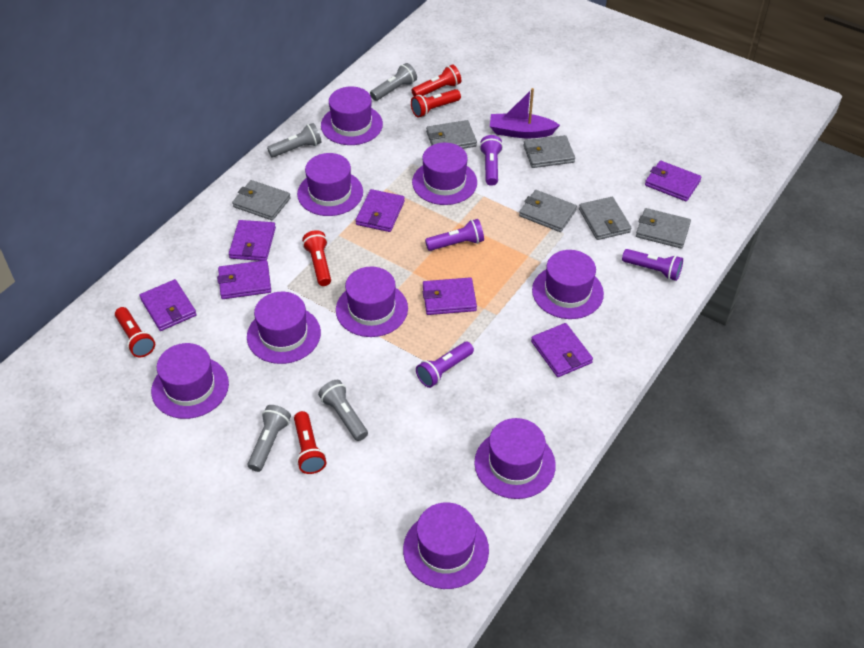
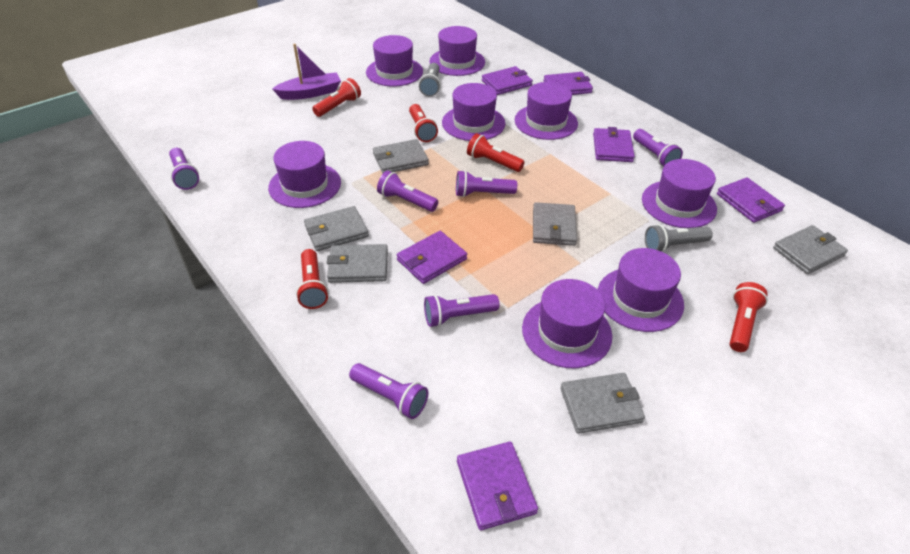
grey flashlight: [248,405,291,472] [267,123,322,157] [318,380,368,441] [370,63,417,101] = 4 -> [419,63,441,97] [645,224,713,252] = 2
purple flashlight: [416,342,474,388] [425,219,484,251] [480,135,503,186] [622,249,683,281] = 4 -> [169,148,199,190] [349,363,428,419] [377,170,438,212] [424,294,499,327] [456,170,517,197] [633,129,683,167] = 6
purple hat: [151,343,229,419] [247,292,321,364] [297,153,363,216] [321,86,383,145] [336,266,408,337] [403,502,489,589] [412,143,477,205] [474,418,556,499] [532,250,604,319] = 9 -> [268,141,341,208] [366,35,423,86] [430,26,485,76] [442,83,505,141] [515,82,578,140] [522,279,612,368] [598,248,684,332] [642,159,717,228] = 8
purple wallet: [139,279,197,331] [217,260,271,299] [229,220,276,261] [356,189,405,232] [423,277,477,315] [531,323,593,377] [645,161,701,202] = 7 -> [397,231,467,284] [457,441,538,530] [482,66,533,95] [544,72,593,95] [593,127,635,162] [717,177,785,223] = 6

